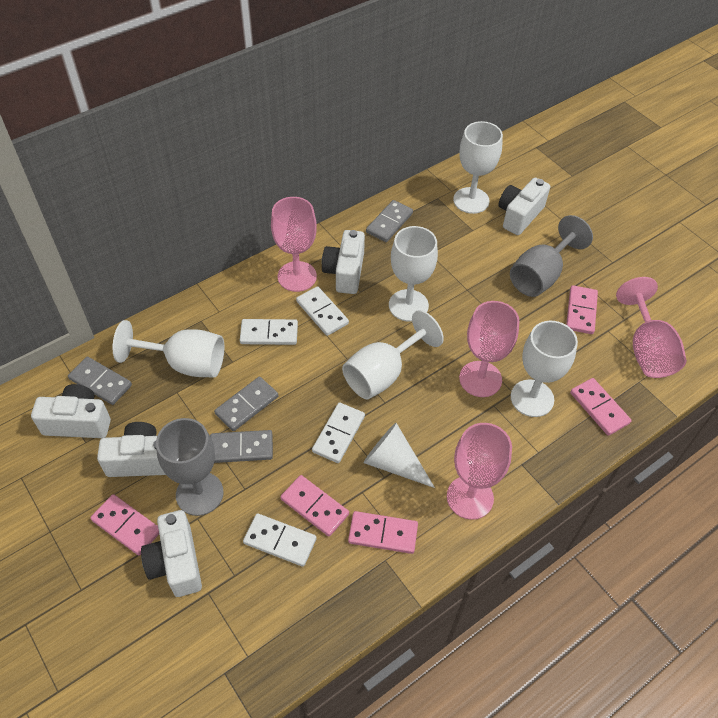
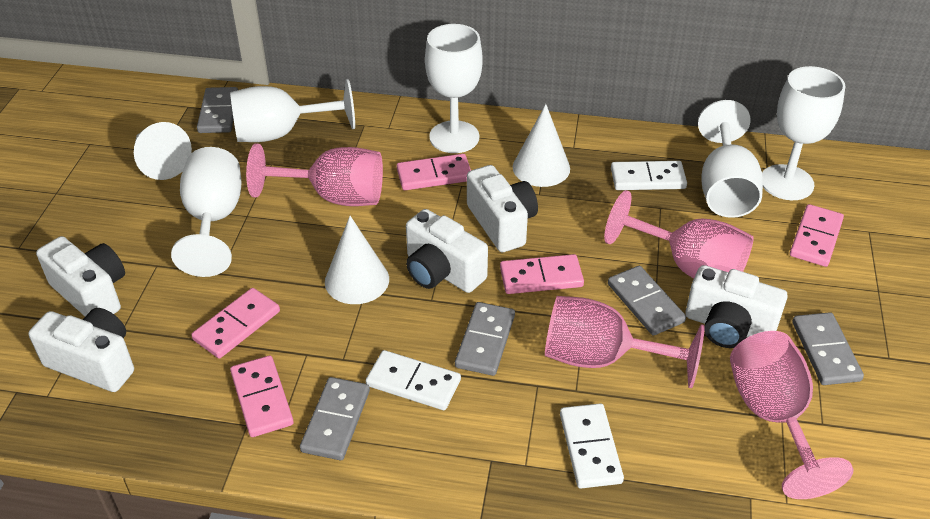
grey domino: [68,357,132,405] [210,430,273,463] [214,377,278,431] [366,200,413,242] = 4 -> [197,87,238,133] [300,377,370,460] [455,302,515,376] [608,266,686,336] [792,312,864,385] = 5
grey goblet: [156,418,224,516] [510,215,593,297] = 2 -> none = 0
white cone: [363,423,435,488] = 1 -> [134,122,192,180] [325,216,389,304] [513,104,570,187] = 3
white domino: [240,319,298,345] [243,513,316,567] [296,286,349,336] [312,403,365,463] = 4 -> [366,350,461,410] [560,403,624,488] [611,161,687,190] = 3

